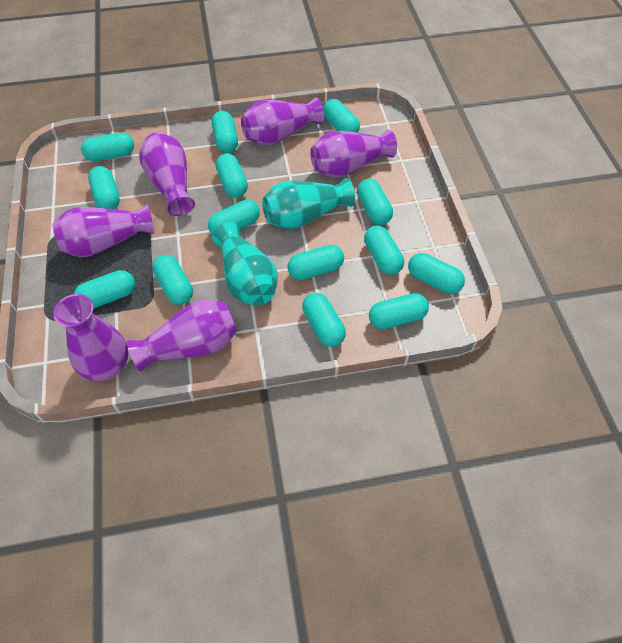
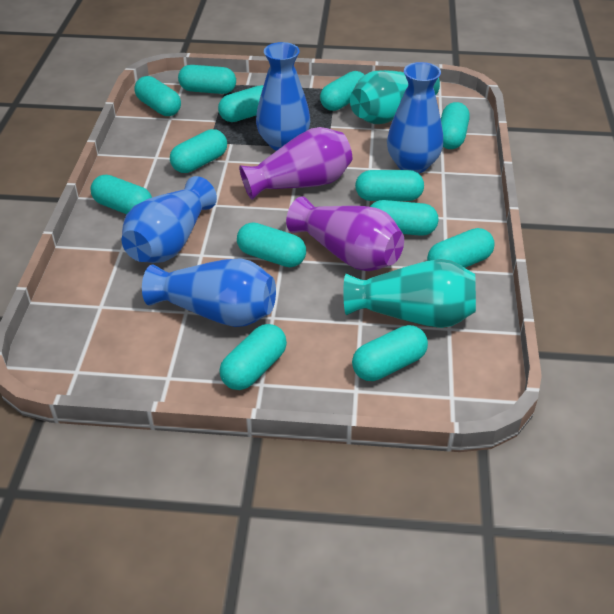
blue vase: none = 0 -> [121,176,217,263] [142,258,276,327] [256,42,310,151] [387,62,443,173] = 4
purple vase: [52,205,154,257] [53,294,128,381] [127,299,237,372] [139,132,195,216] [241,98,324,145] [310,130,397,177] = 6 -> [239,127,352,200] [286,196,404,271] = 2
turquoise capsule: [74,270,135,309] [81,132,134,161] [88,166,120,209] [152,255,193,305] [208,200,260,235] [212,111,238,153] [216,153,248,198] [287,245,344,280] [302,293,346,347] [323,99,360,133] [357,179,393,225] [364,226,404,275] [369,293,429,329] [408,253,465,294] = 14 -> [91,175,152,214] [134,76,181,116] [170,129,227,173] [178,65,236,94] [218,85,264,122] [220,324,287,390] [237,222,306,267] [320,71,364,111] [352,325,428,381] [355,170,424,201] [370,200,438,236] [427,228,495,268] [441,102,470,149] = 13

